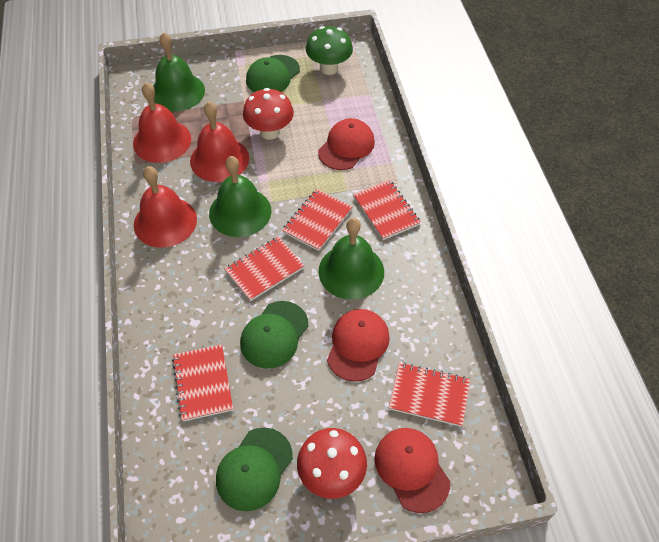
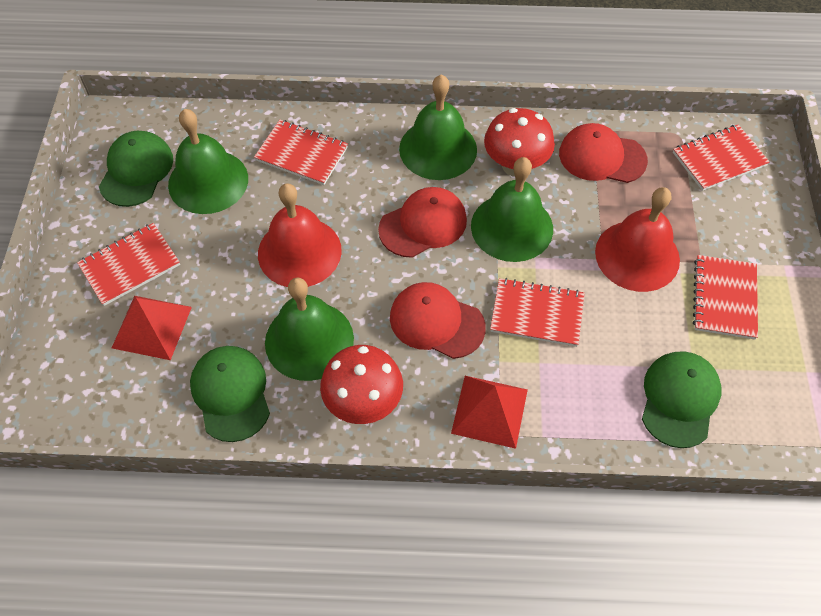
green bell: [153,32,205,112] [209,156,271,237] [318,218,384,300] = 3 -> [168,109,248,214] [265,277,354,381] [399,75,477,180] [471,157,553,262] = 4
green mushroom: [306,26,353,75] = 1 -> none = 0
red bell: [133,82,191,163] [134,166,197,248] [190,101,249,182] = 3 -> [258,183,342,287] [595,187,680,292] = 2
red pyramid: none = 0 -> [112,296,192,360] [451,376,528,449] = 2

